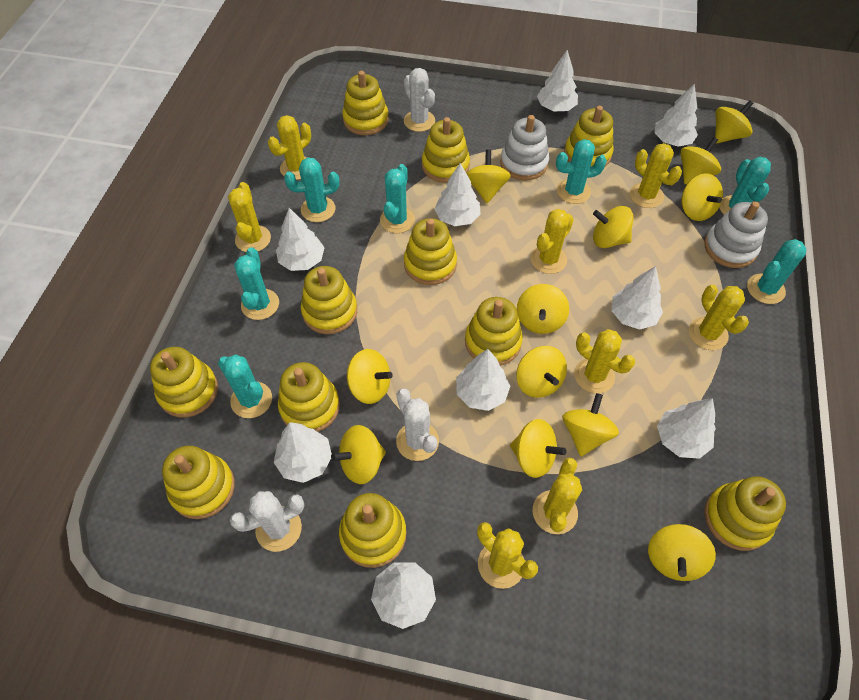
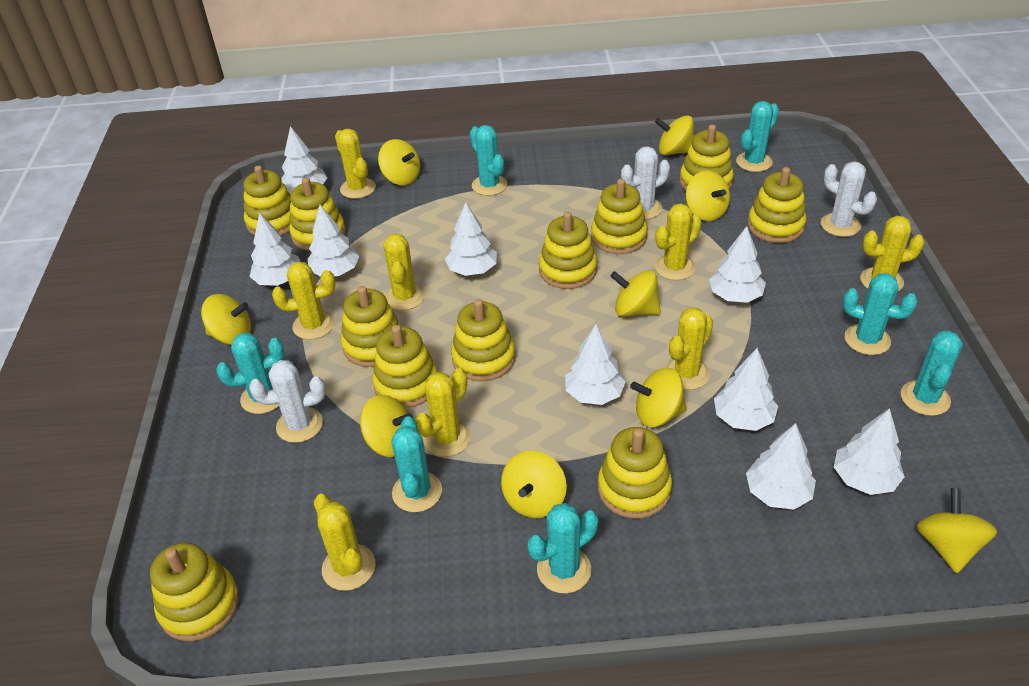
white stacking toy: [500,115,549,180] [704,202,768,268] = 2 -> none = 0
yellow spinning top: [331,425,386,484] [347,349,393,404] [466,150,511,203] [510,419,567,478] [516,346,567,398] [517,284,569,334] [562,393,619,456] [593,206,633,248] [648,524,716,581] [680,137,721,184] [682,173,723,221] [715,100,753,144] = 12 -> [201,294,251,345] [360,395,413,457] [378,139,420,185] [501,451,567,518] [610,270,661,317] [630,368,687,427] [655,115,694,155] [686,170,730,221] [917,488,997,573] = 9

